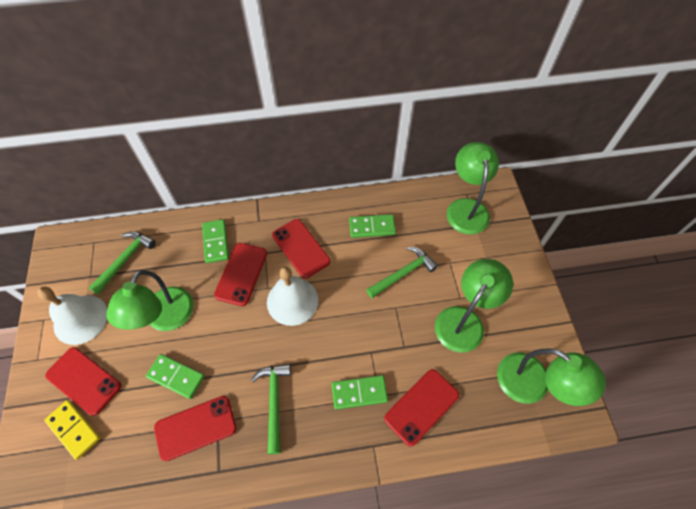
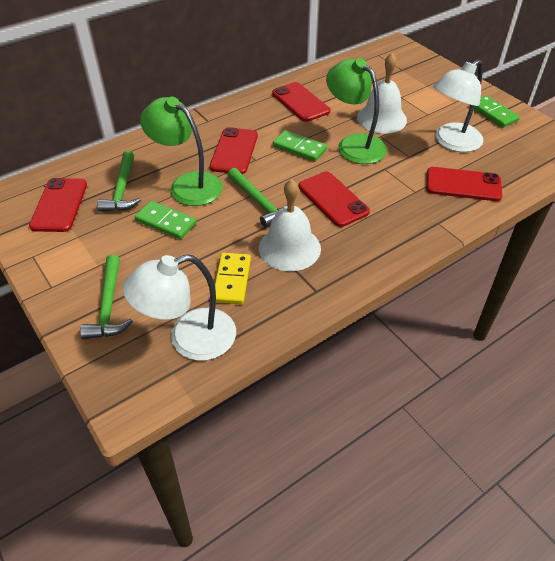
green domino: [146,354,205,399] [202,219,229,263] [331,375,388,410] [349,214,396,238] = 4 -> [135,201,196,239] [273,130,327,162] [469,95,520,128] = 3
green lamp: [106,270,194,331] [435,259,513,353] [447,142,499,235] [497,348,606,406] = 4 -> [140,97,223,206] [326,58,387,164] = 2
white lamp: none = 0 -> [122,254,236,361] [433,59,483,152] = 2

